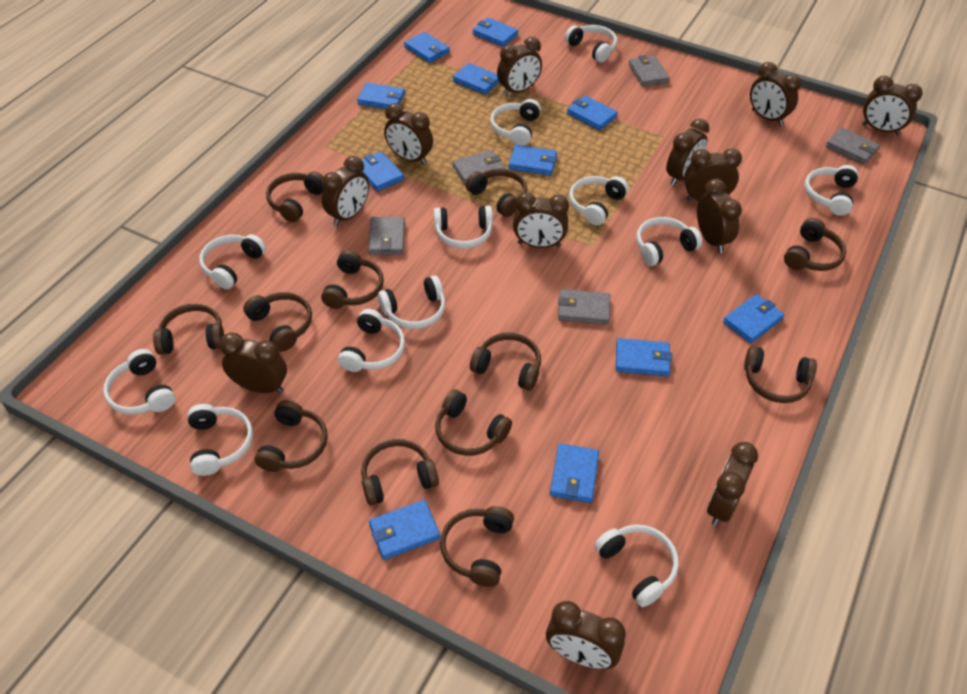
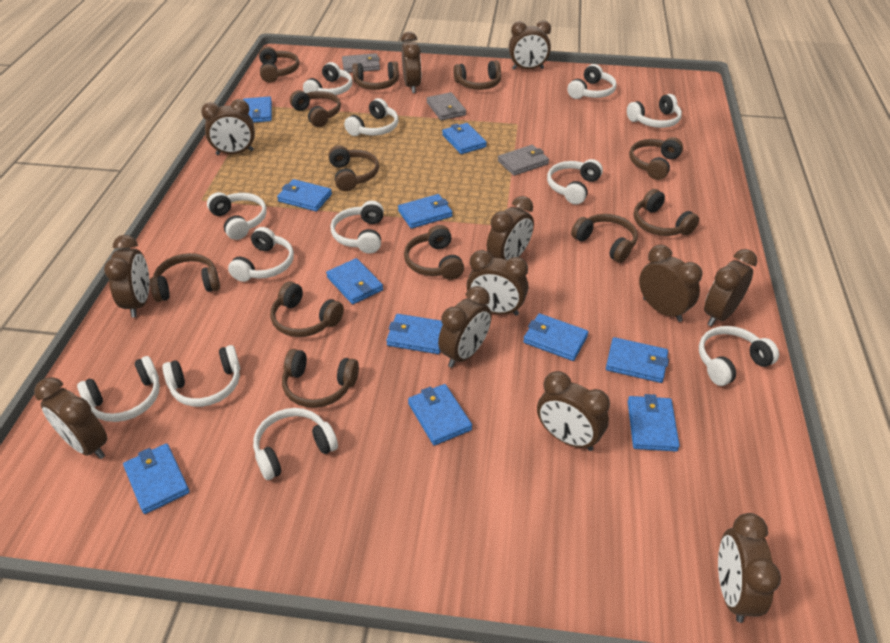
grey wallet: [368,217,405,255] [452,150,505,185] [558,289,610,325] [628,55,670,87] [826,127,880,164] = 5 -> [342,53,380,73] [427,92,466,121] [498,145,549,176] = 3

